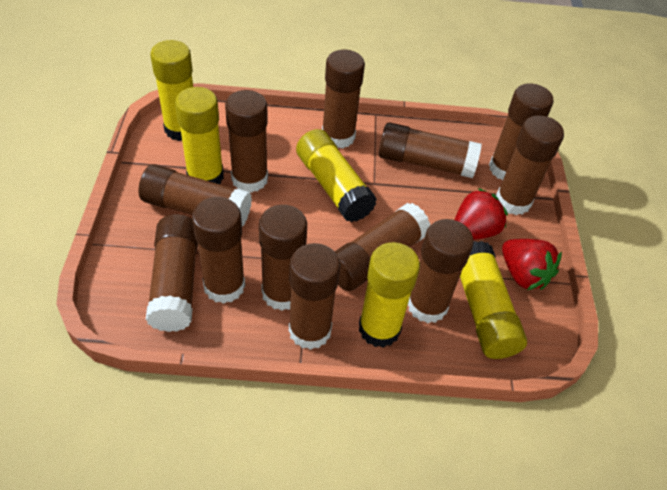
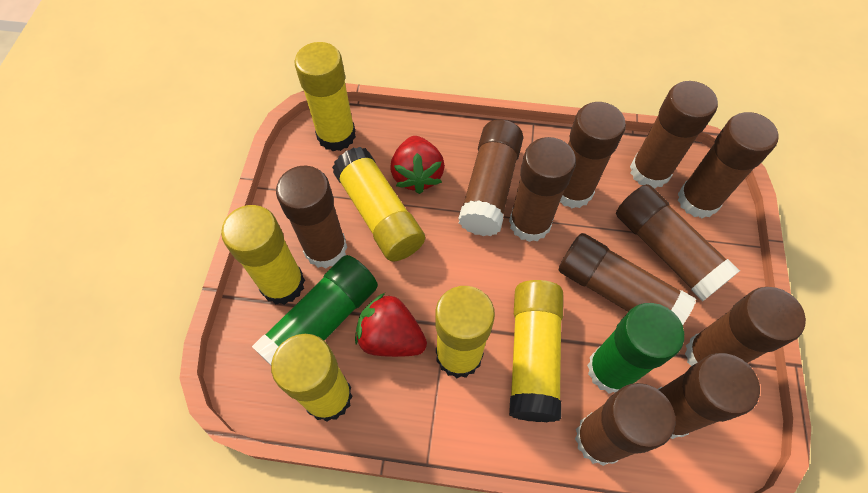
brown glue stick: [138,164,252,227] [146,214,198,332] [192,197,245,304] [225,90,268,193] [259,205,307,311] [289,243,340,350] [322,50,365,149] [335,203,431,291] [379,122,482,178] [408,219,474,323] [489,83,553,180] [496,115,564,215] = 12 -> [276,165,347,268] [458,120,523,236] [509,137,576,242] [559,233,696,325] [560,102,626,208] [575,383,676,466] [616,184,740,301] [630,81,718,189] [658,353,760,439] [678,112,778,218] [685,287,806,366] = 11
green glue stick: none = 0 -> [252,255,378,365] [587,303,684,394] = 2
yellow glue stick: [150,40,193,141] [175,87,224,184] [296,129,377,222] [359,242,420,348] [460,241,527,359] = 5 -> [221,205,305,305] [271,334,353,422] [295,42,356,151] [332,147,425,261] [435,286,495,378] [509,280,563,422] = 6

